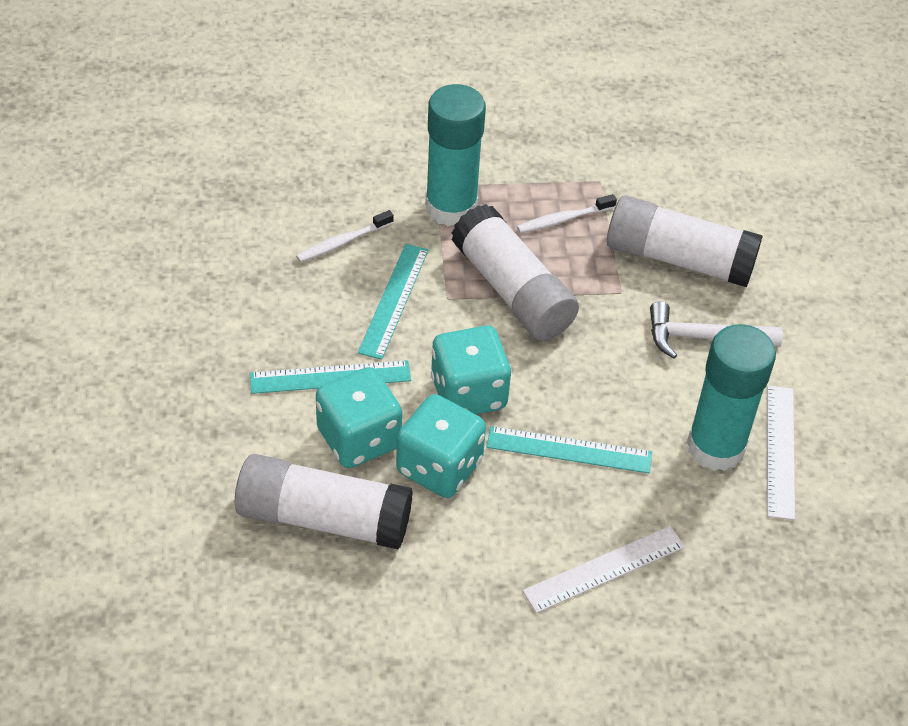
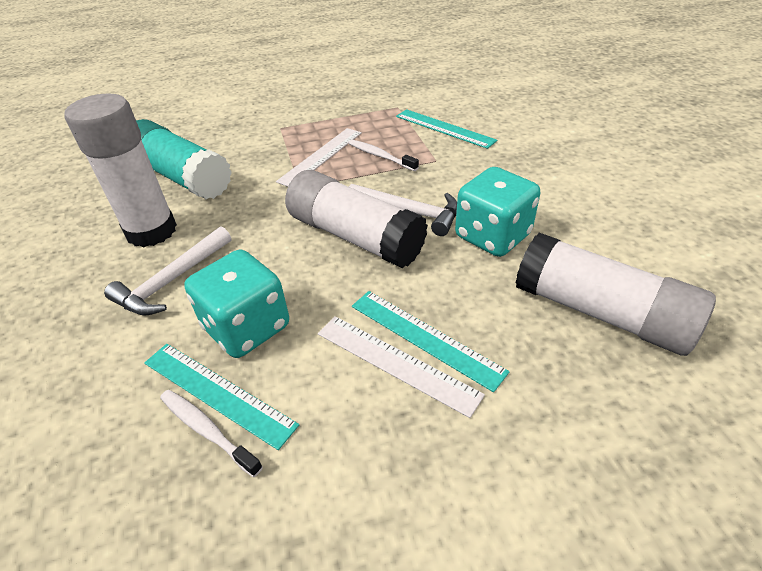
turquoise dice: [316,367,402,468] [396,394,486,498] [431,325,511,414] = 3 -> [184,249,289,358] [455,167,540,257] = 2
turquoise glue stick: [425,84,486,226] [687,324,776,471] = 2 -> [136,119,232,199] = 1
white hammer: [650,302,783,358] = 1 -> [104,227,231,315] [349,184,457,236] = 2

